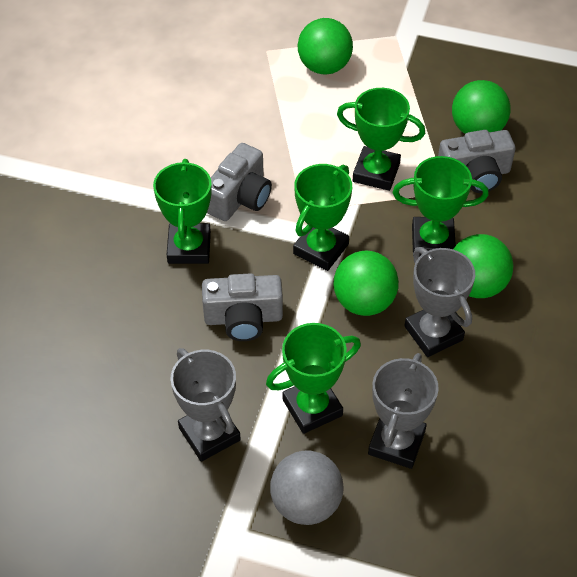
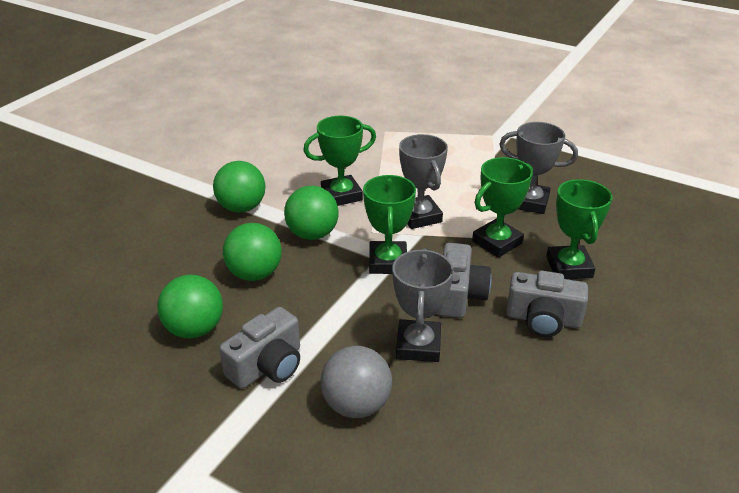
green trophy: [153,159,212,264] [266,323,361,434] [293,164,352,271] [337,88,425,191] [393,156,489,256] = 5 -> [303,116,376,206] [363,175,416,274] [472,157,533,258] [546,179,612,279] = 4

